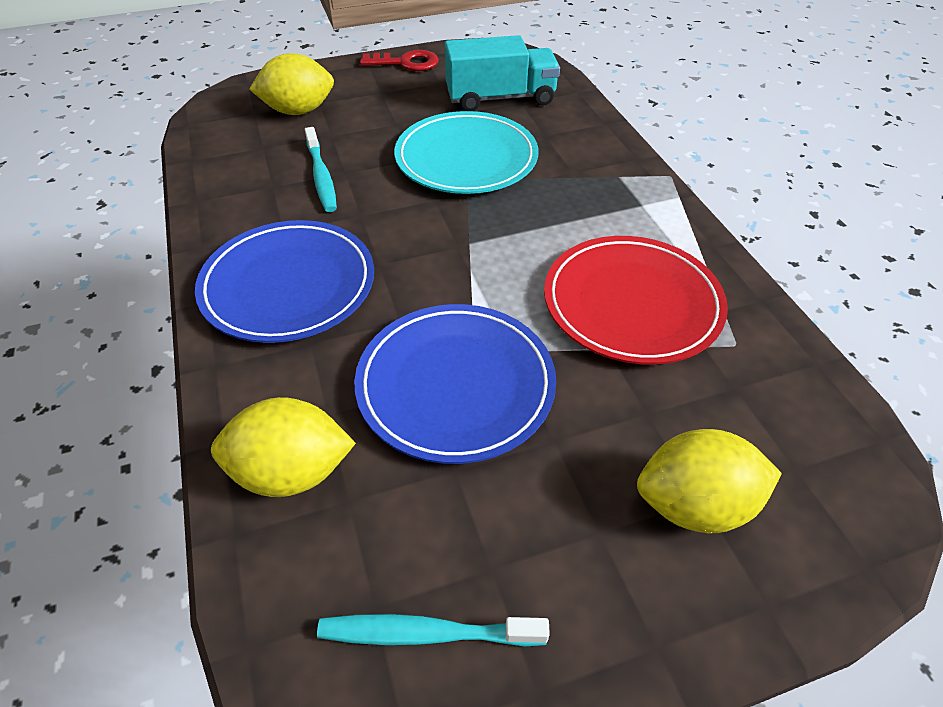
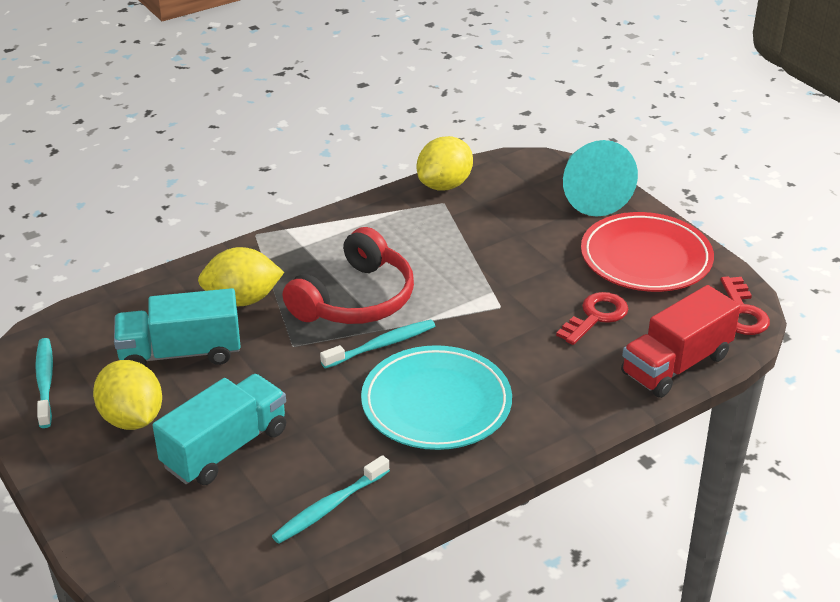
blue plate: [195,220,374,343] [354,304,556,464] = 2 -> none = 0
red headphones: none = 0 -> [283,227,414,324] = 1
red key: [360,50,439,71] = 1 -> [556,292,628,345] [720,276,770,335] = 2
red truck: none = 0 -> [621,285,741,398] = 1
turquoise cone: none = 0 -> [563,140,638,217] = 1
turquoise toothbrush: [305,127,337,212] [317,614,550,646] = 2 -> [35,338,53,428] [272,455,390,544] [320,320,435,369] = 3
turquoise truck: [445,35,560,111] = 1 -> [114,288,240,366] [153,374,286,485] = 2

